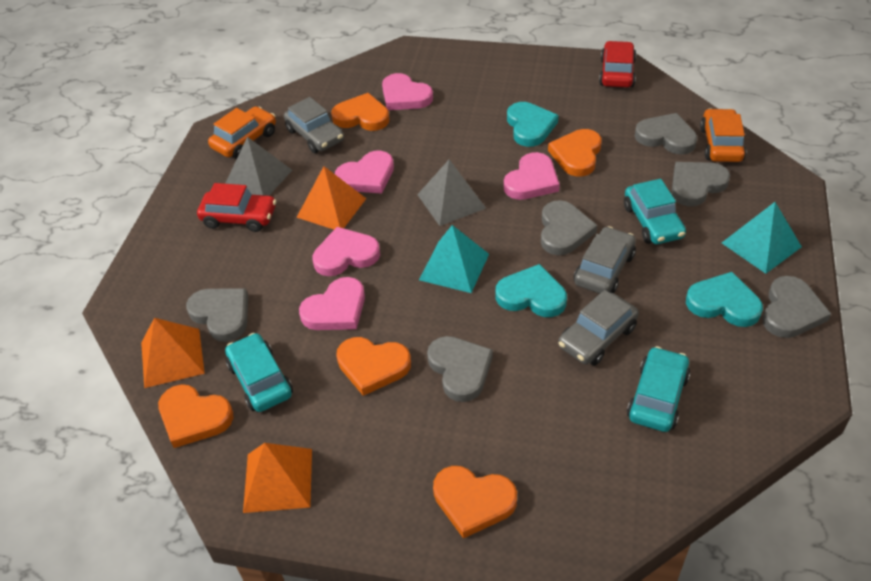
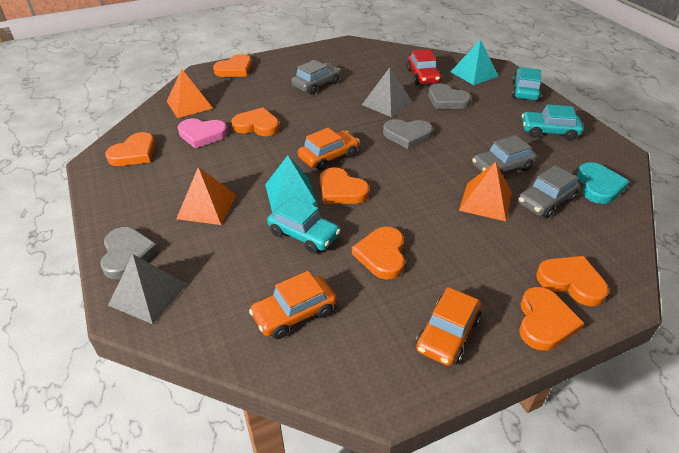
grey heart: [186,289,248,342] [427,336,493,402] [541,200,597,256] [635,113,697,155] [671,162,730,206] [762,276,831,338] = 6 -> [100,227,159,279] [383,119,433,149] [428,83,471,109] = 3
orange car: [208,106,276,159] [700,108,746,162] = 2 -> [249,271,337,339] [298,128,359,171] [415,287,481,366] = 3
orange heart: [158,384,233,448] [331,93,390,131] [336,337,411,396] [433,466,517,539] [548,129,602,177] = 5 -> [105,132,156,166] [213,54,252,77] [231,107,280,136] [320,167,369,204] [352,227,405,280] [519,287,584,351] [536,256,609,306] = 7
pink heart: [299,277,365,330] [312,227,380,276] [335,151,394,193] [382,73,433,110] [504,152,560,200] = 5 -> [178,118,228,148] = 1
red car: [197,183,276,232] [599,41,636,87] = 2 -> [407,49,441,85] = 1
turquoise heart: [495,264,567,317] [507,102,558,147] [686,272,763,327] = 3 -> [577,162,630,204] = 1

